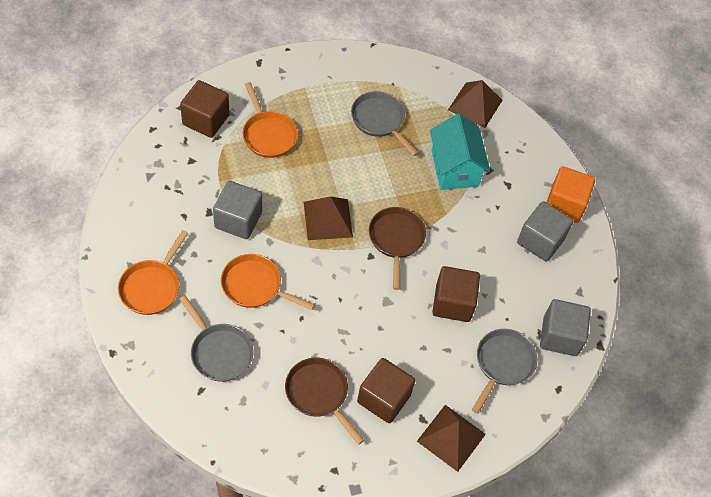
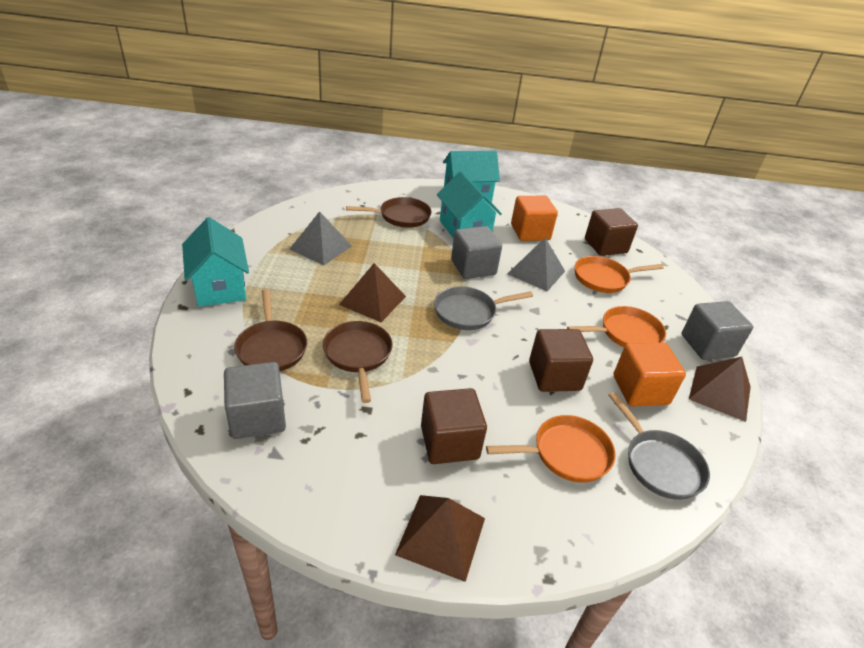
brown pan: [285,358,364,445] [369,207,426,290] = 2 -> [234,289,307,371] [323,321,393,403] [346,197,431,228] = 3
grey pan: [179,295,254,382] [351,91,418,156] [472,329,537,414] = 3 -> [434,286,533,330] [608,392,710,500] = 2
grey pyramid: none = 0 -> [290,211,352,265] [508,238,565,291] = 2
orange cube: [546,166,595,223] = 1 -> [511,195,558,241] [613,343,686,406] = 2
turquoise house: [430,114,490,190] = 1 -> [182,217,249,307] [437,171,502,239] [443,151,500,203] = 3

